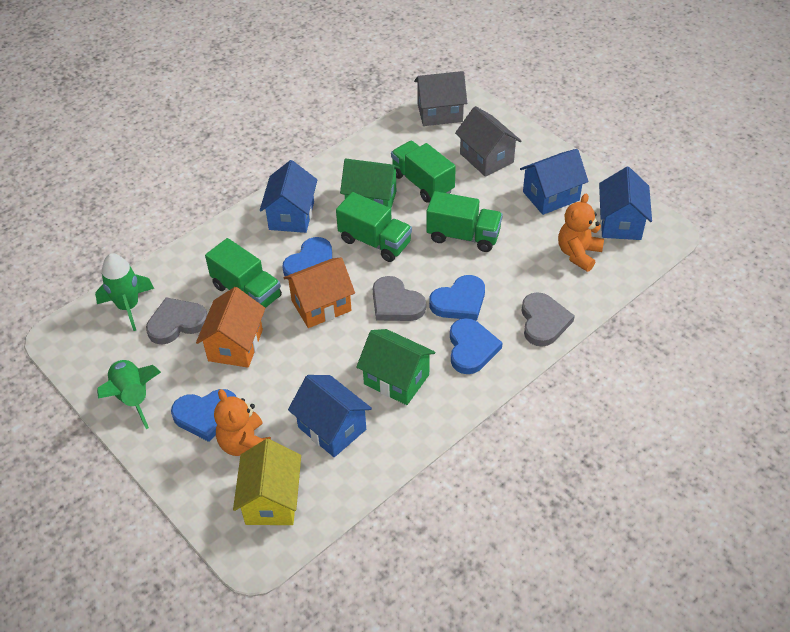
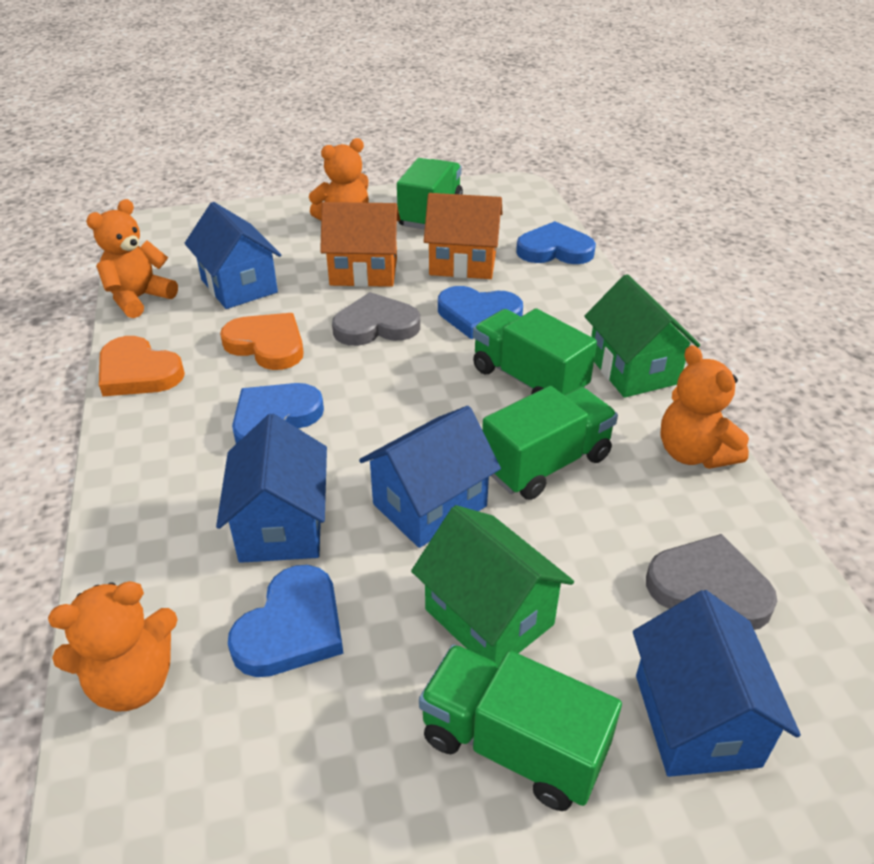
green rocket: [95,253,154,331] [97,360,161,429] = 2 -> none = 0
grey heart: [146,297,207,345] [373,276,426,321] [521,292,575,347] = 3 -> [332,292,420,346] [646,534,777,630] = 2
grey house: [414,71,467,126] [455,106,521,177] = 2 -> none = 0
orange heart: none = 0 -> [99,336,185,396] [220,313,304,370] = 2
orange teddy bear: [214,389,271,456] [558,194,604,272] = 2 -> [48,581,178,712] [86,199,178,318] [309,138,369,221] [660,345,749,469] = 4
yellow house: [233,439,301,525] = 1 -> none = 0

